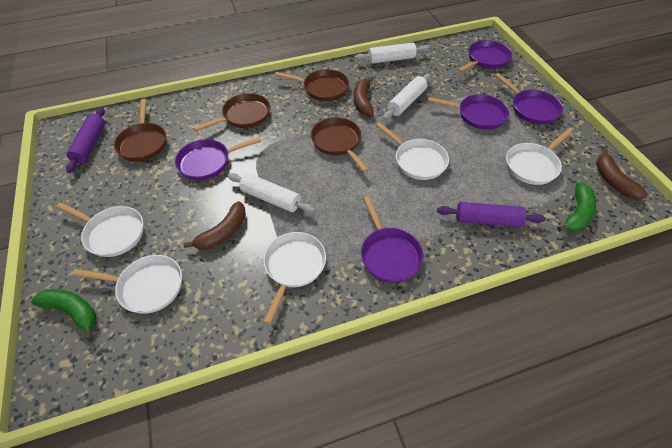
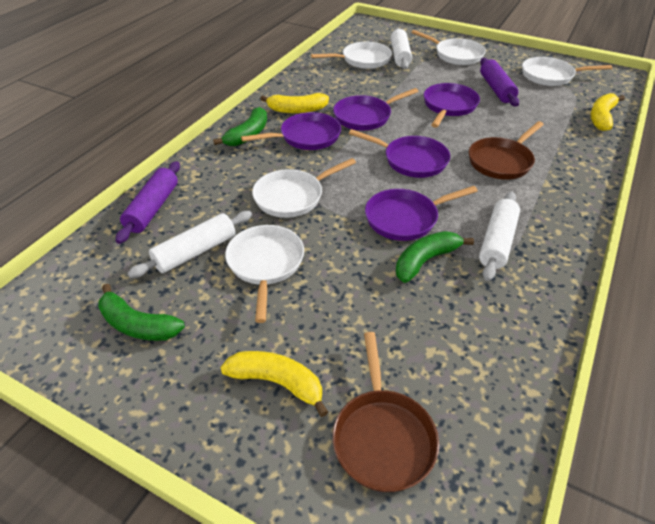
brown banana: [183,201,246,250] [354,77,374,116] [596,148,648,200] = 3 -> none = 0
brown pan: [114,99,166,162] [193,93,270,132] [275,69,349,101] [311,117,369,172] = 4 -> [332,332,439,492] [469,121,544,180] = 2
green banana: [31,289,97,340] [557,182,596,232] = 2 -> [98,284,185,341] [213,107,267,146] [396,231,474,283] = 3
yellow banana: none = 0 -> [220,351,328,417] [260,93,329,113] [590,93,625,131] = 3

